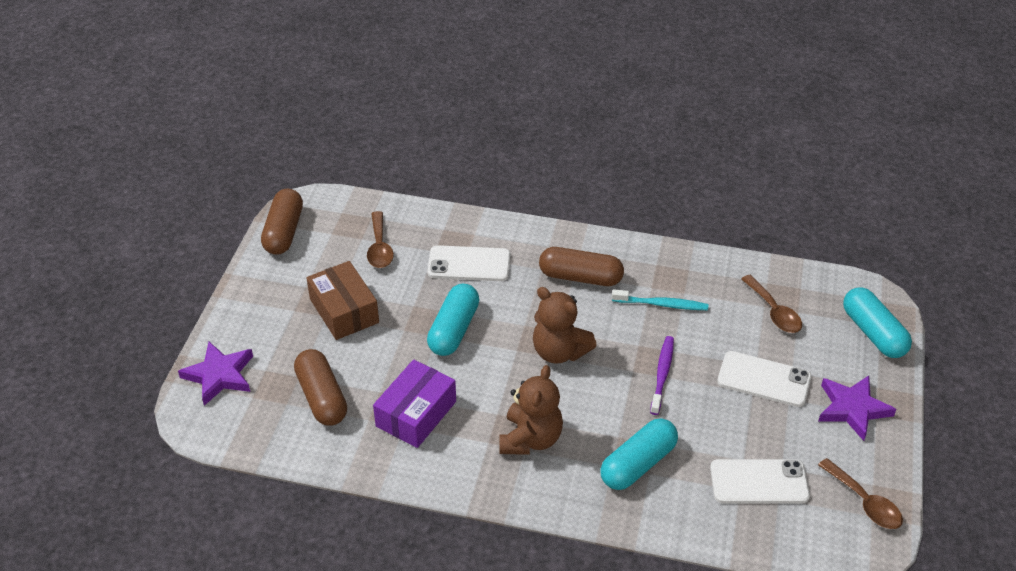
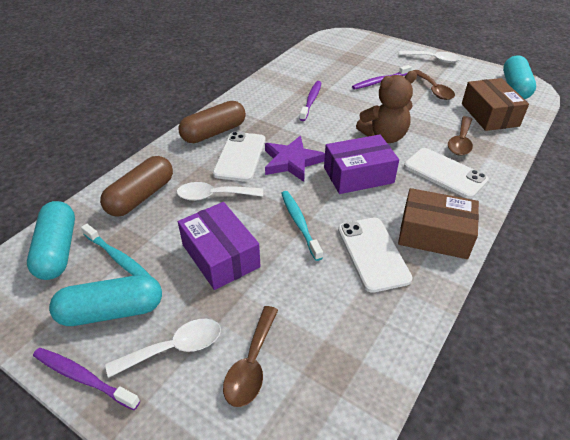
brown box: [306,261,379,340] = 1 -> [398,188,479,259] [462,78,529,131] = 2
brown capsule: [261,189,303,255] [294,349,347,426] [539,247,624,286] = 3 -> [100,156,173,217] [179,101,246,143] = 2
brown teddy bear: [499,365,563,455] [533,287,597,364] = 2 -> [356,71,417,143] = 1
purple box: [373,360,456,448] = 1 -> [178,202,260,290] [324,135,399,194] = 2
purple star: [178,342,253,406] [819,376,896,441] = 2 -> [265,136,325,182] = 1
purple toothbrush: [650,336,674,415] = 1 -> [33,348,140,410] [300,81,322,121] [352,65,412,90] = 3
turquoise toothbrush: [612,289,708,310] = 1 -> [81,224,151,276] [281,191,323,261] = 2
white spoon: none = 0 -> [105,319,221,378] [177,182,263,201] [399,51,461,63] = 3

